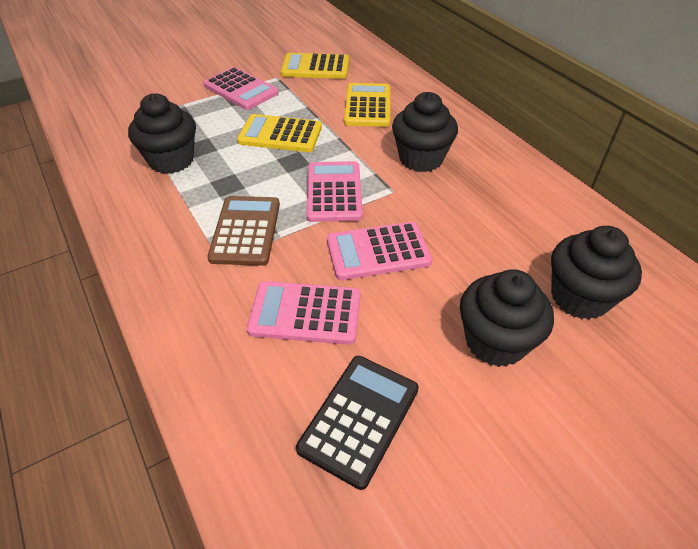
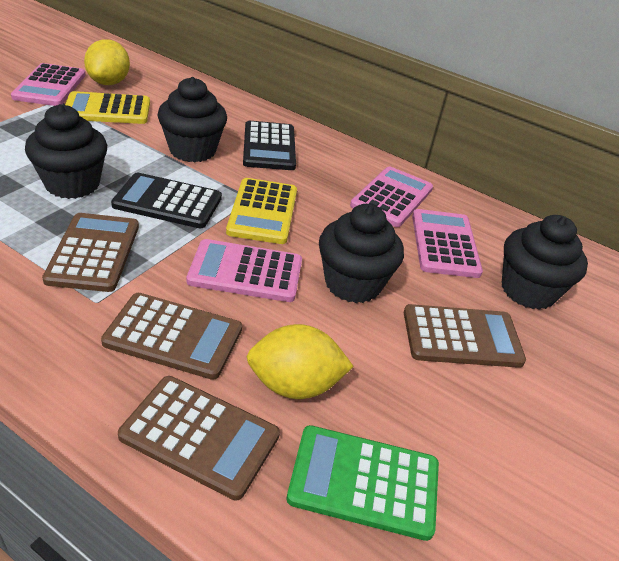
black calculator: [296,356,419,490] = 1 -> [111,173,222,229] [243,121,296,170] = 2
brown calculator: [208,196,280,266] = 1 -> [42,213,139,292] [101,293,242,380] [118,376,280,500] [404,304,526,368] = 4
green calculator: none = 0 -> [287,425,439,541] = 1
yellow calculator: [237,114,322,152] [281,53,349,79] [344,83,390,127] = 3 -> [65,91,150,124] [226,178,297,244] = 2
yellow lemon: none = 0 -> [84,39,130,85] [247,324,354,399] = 2

